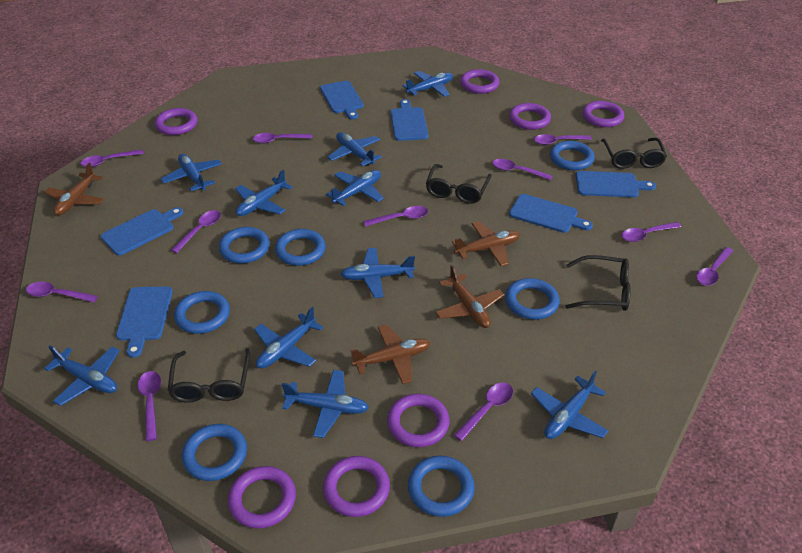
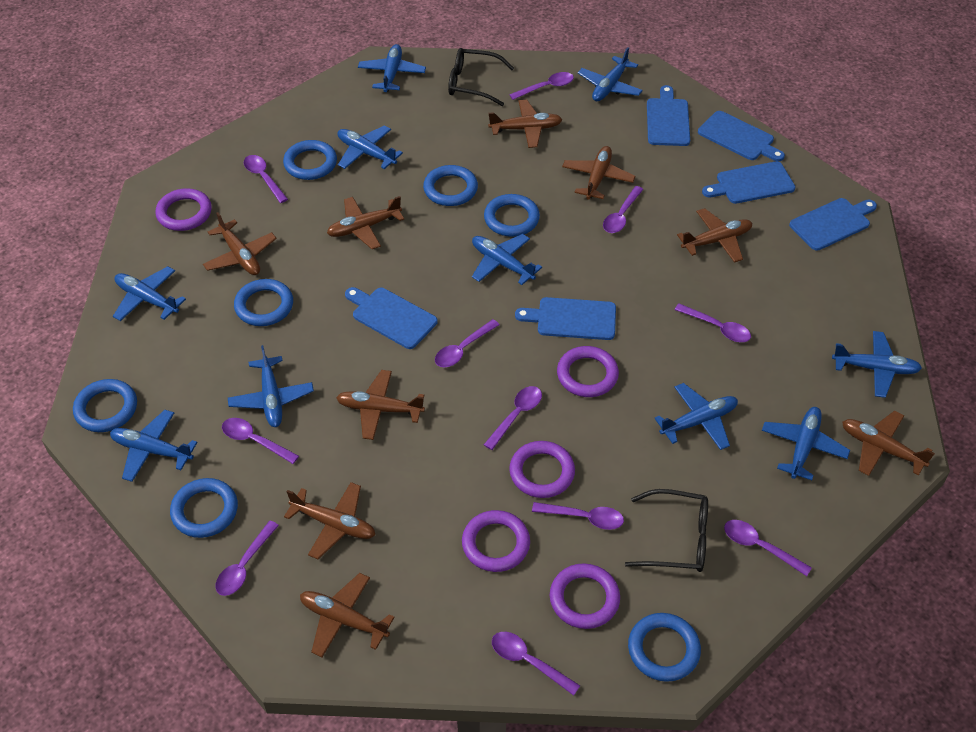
black glasses: [168,348,250,403] [426,164,492,204] [565,255,631,311] [601,138,667,169] = 4 -> [448,48,514,106] [625,489,708,572] = 2
brown plane: [44,163,104,215] [350,324,430,384] [435,265,504,328] [452,221,520,266] = 4 -> [203,212,277,275] [284,482,375,559] [300,573,395,657] [327,196,404,249] [336,370,425,440] [488,100,563,148] [562,146,635,199] [677,208,752,263] [842,411,935,476] = 9
purple ring: [155,108,198,135] [228,466,296,529] [323,456,390,517] [387,394,450,447] [460,69,499,94] [509,103,551,130] [582,101,624,127] = 7 -> [155,188,212,231] [462,510,530,572] [509,441,575,498] [550,563,620,629] [557,346,619,397] = 5

